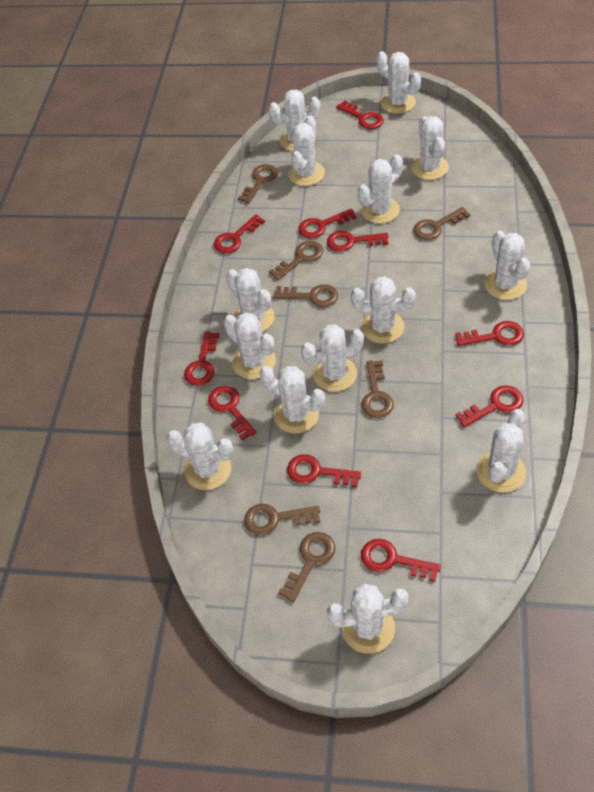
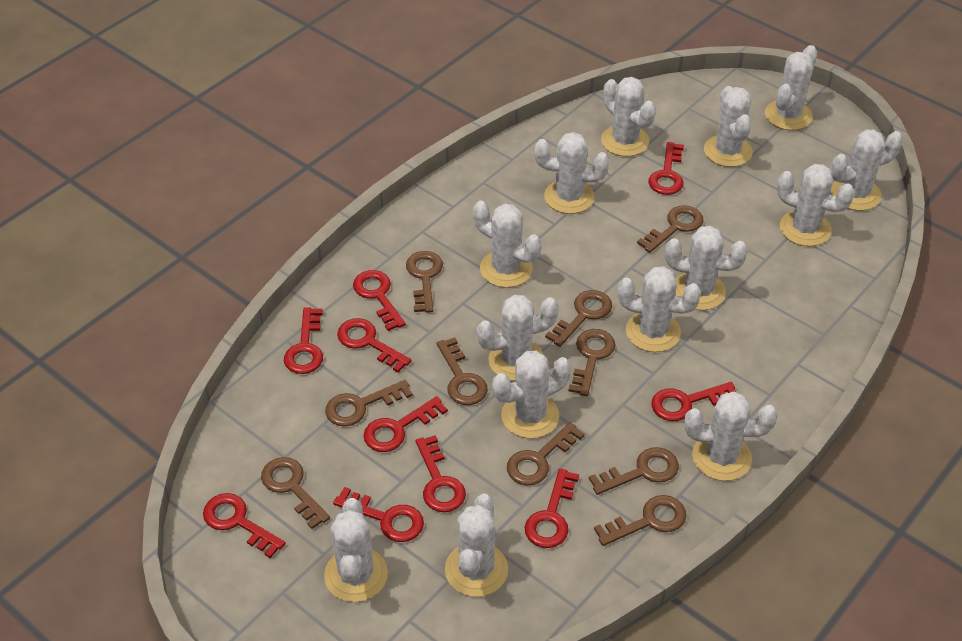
brown key: [238,164,278,203] [244,504,320,535] [269,241,323,280] [274,284,338,307] [278,532,335,602] [361,360,394,418] [413,207,470,240] = 7 -> [261,457,330,529] [325,380,413,427] [406,251,443,313] [437,337,488,405] [507,422,585,486] [545,290,612,347] [568,329,615,396] [589,447,679,495] [594,495,686,546] [637,205,703,253] = 10

